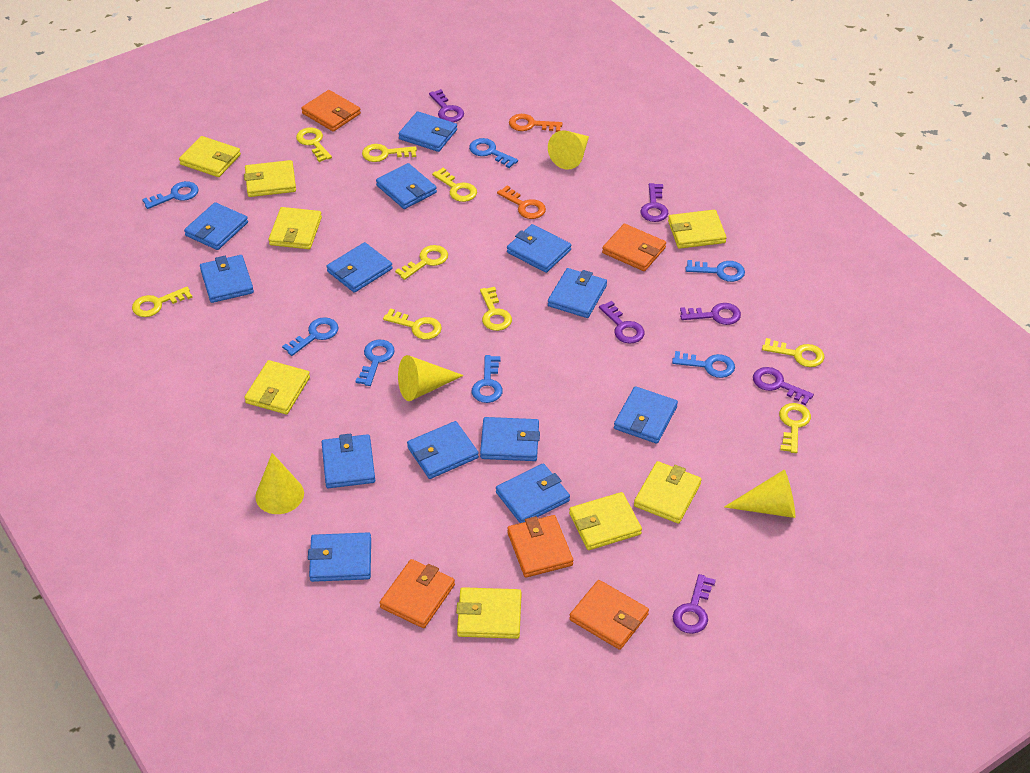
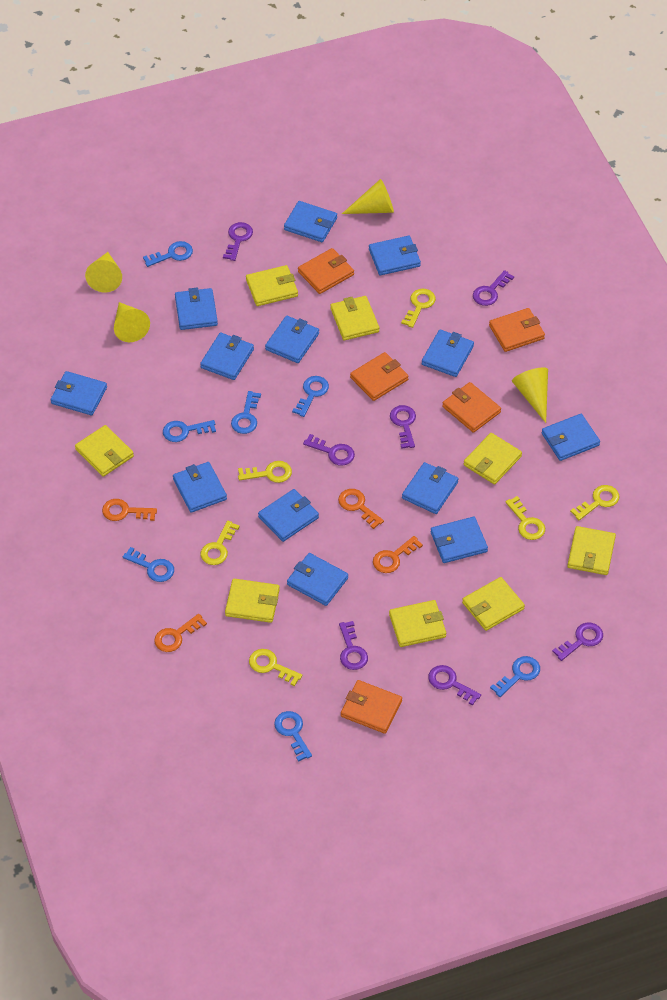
orange key: [497,186,546,219] [509,114,563,132] = 2 -> [102,499,157,521] [154,614,207,652] [338,489,384,529] [373,536,423,573] = 4
purple key: [429,89,464,122] [599,301,645,344] [640,183,668,222] [673,574,716,634] [680,303,741,325] [753,367,814,405] = 6 -> [223,222,253,261] [303,434,355,466] [339,621,368,670] [390,405,416,449] [428,665,481,705] [473,270,514,306] [552,623,603,661] = 7
yellow key: [132,287,193,317] [296,127,332,162] [362,144,417,162] [383,308,442,339] [395,245,448,280] [432,168,477,202] [480,287,512,331] [762,338,825,367] [779,403,811,453] = 9 -> [200,521,240,565] [238,461,292,483] [249,649,302,686] [401,289,436,328] [505,496,545,540] [570,485,619,520] = 6

